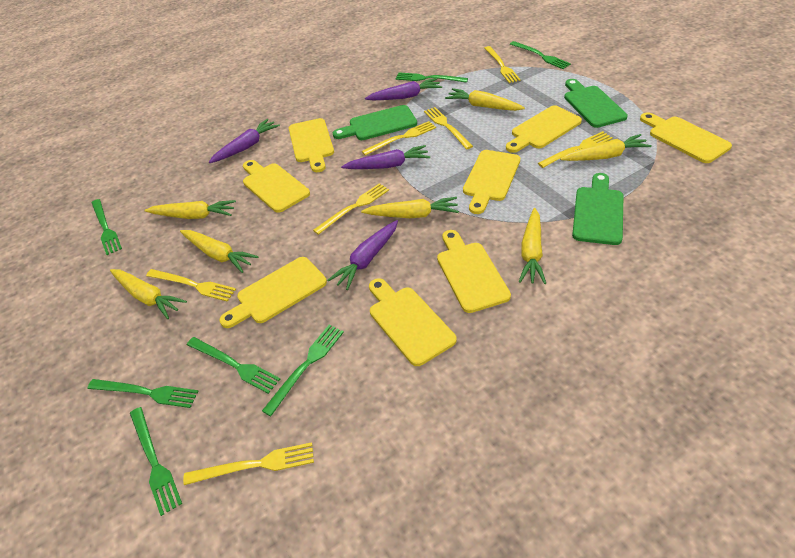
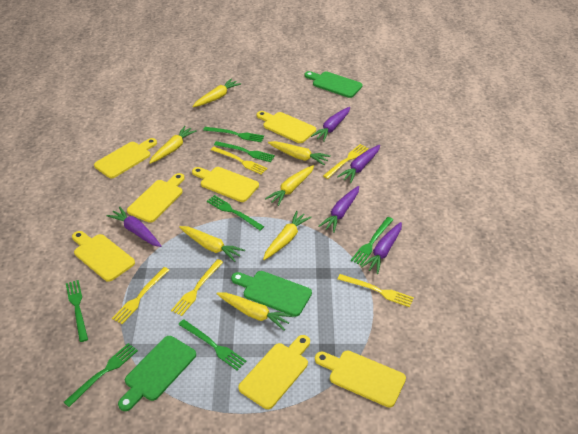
purple carrot: [209,119,280,163] [328,220,398,290] [341,145,430,169] [365,78,442,100] = 4 -> [106,207,161,247] [311,107,350,142] [318,186,359,233] [337,145,380,183] [361,222,402,274] = 5
yellow cutting board: [219,257,327,328] [243,160,310,213] [289,118,334,172] [369,278,457,366] [437,230,511,313] [463,150,520,214] [506,105,582,153] [640,112,732,163] = 8 -> [72,231,135,282] [94,138,157,179] [127,173,185,223] [192,167,259,202] [238,335,310,409] [257,111,316,143] [315,351,406,408] = 7
yellow fork: [146,269,236,302] [183,442,314,485] [313,183,389,235] [362,121,436,156] [424,107,473,149] [484,46,521,83] [538,131,613,168] = 7 -> [112,267,169,324] [171,259,223,316] [211,147,267,175] [323,144,369,179] [338,274,414,307] = 5

